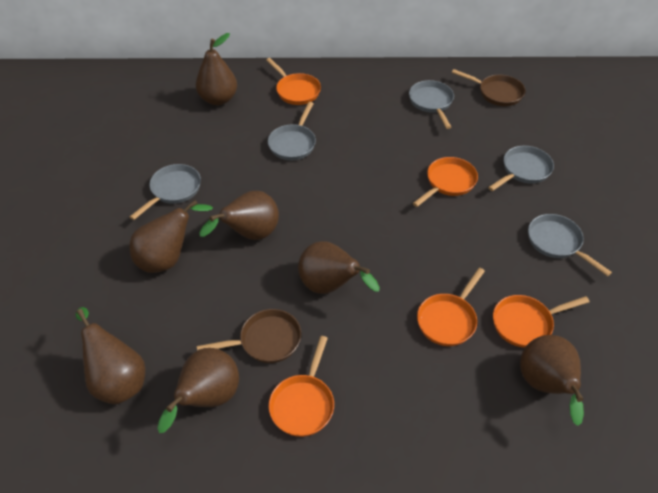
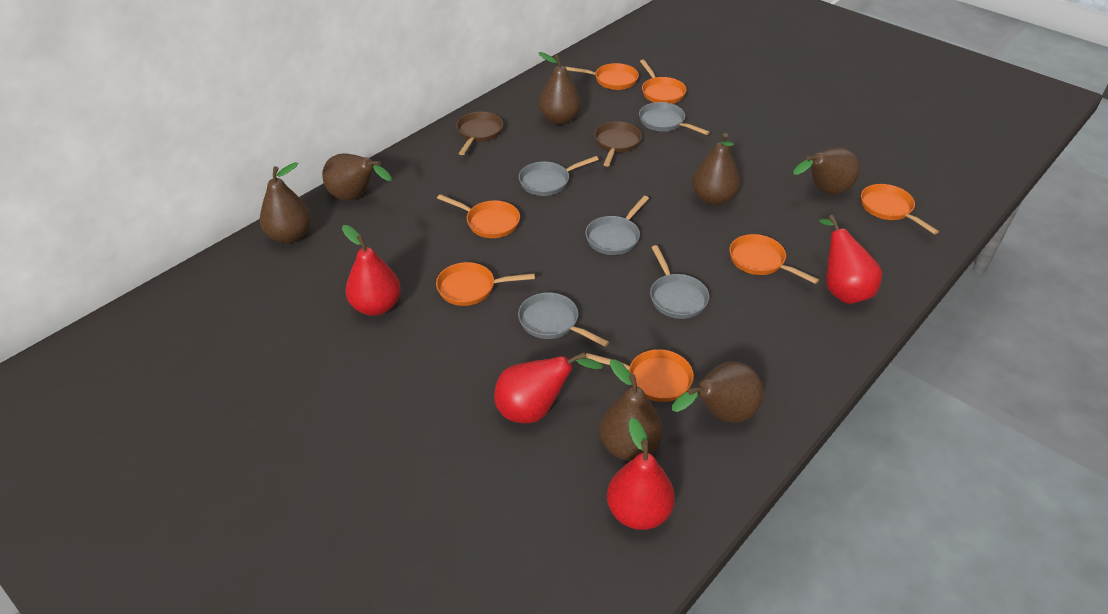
orange pan: [266,58,321,105] [269,336,334,437] [413,157,478,207] [417,268,485,346] [493,295,590,348] = 5 -> [436,262,535,306] [437,194,520,238] [565,63,639,90] [586,349,694,402] [640,60,687,104] [729,234,819,284] [861,184,939,234] = 7
red pear: none = 0 -> [342,225,401,316] [494,352,603,423] [607,418,675,530] [819,215,882,304] = 4

